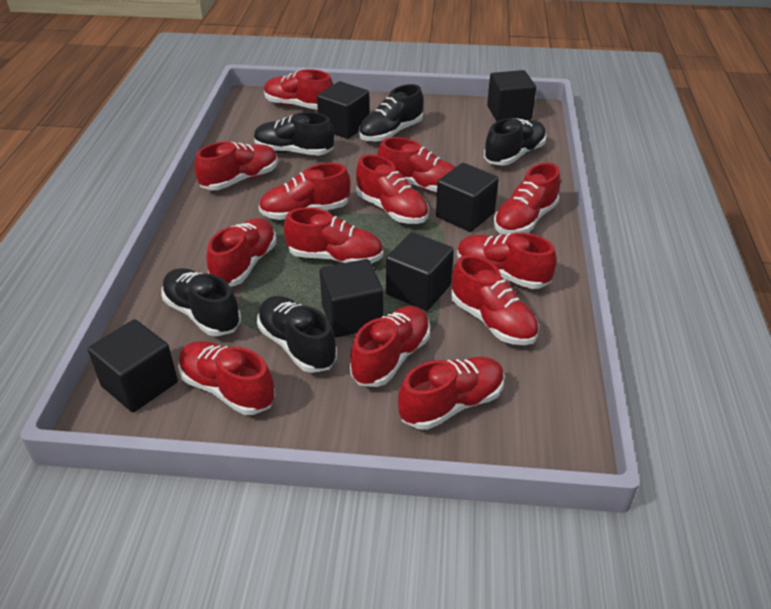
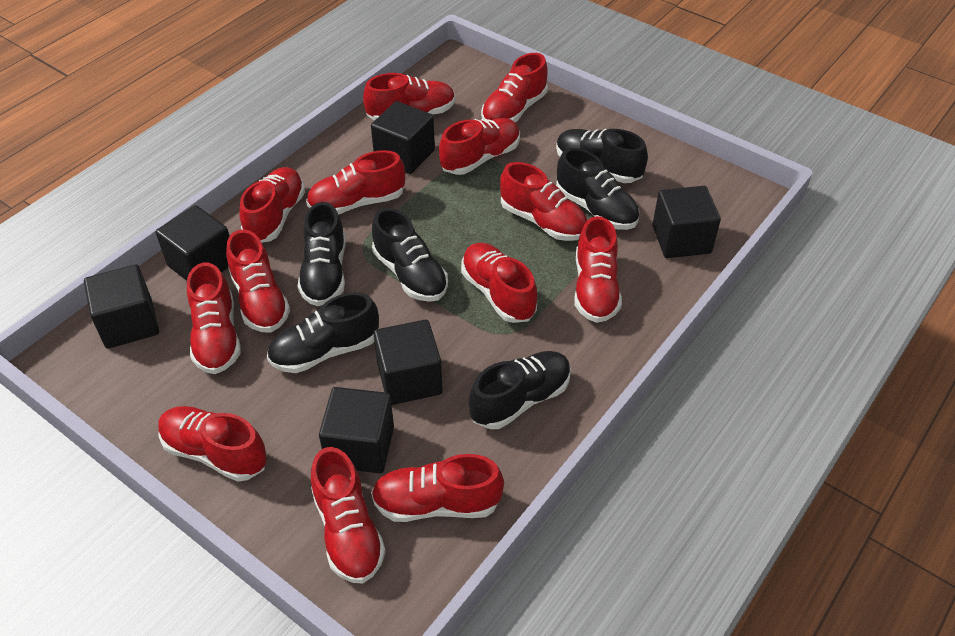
black shoe: [161,268,241,336] [254,112,334,156] [257,296,337,373] [359,84,423,142] [484,118,547,166] = 5 -> [267,292,379,373] [298,202,346,306] [372,208,448,302] [469,351,571,429] [556,129,648,183] [556,148,639,230] = 6

